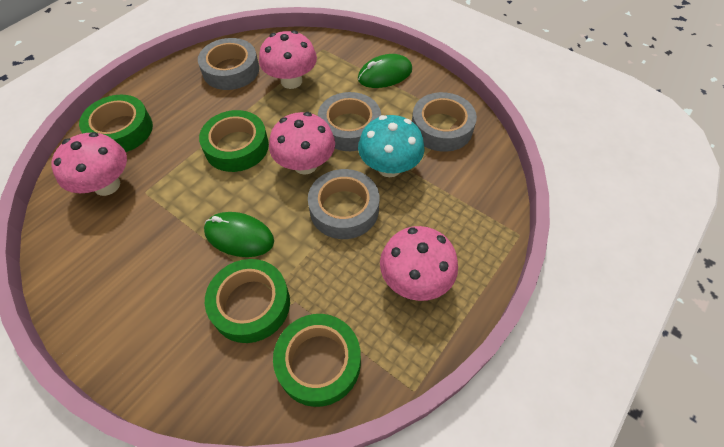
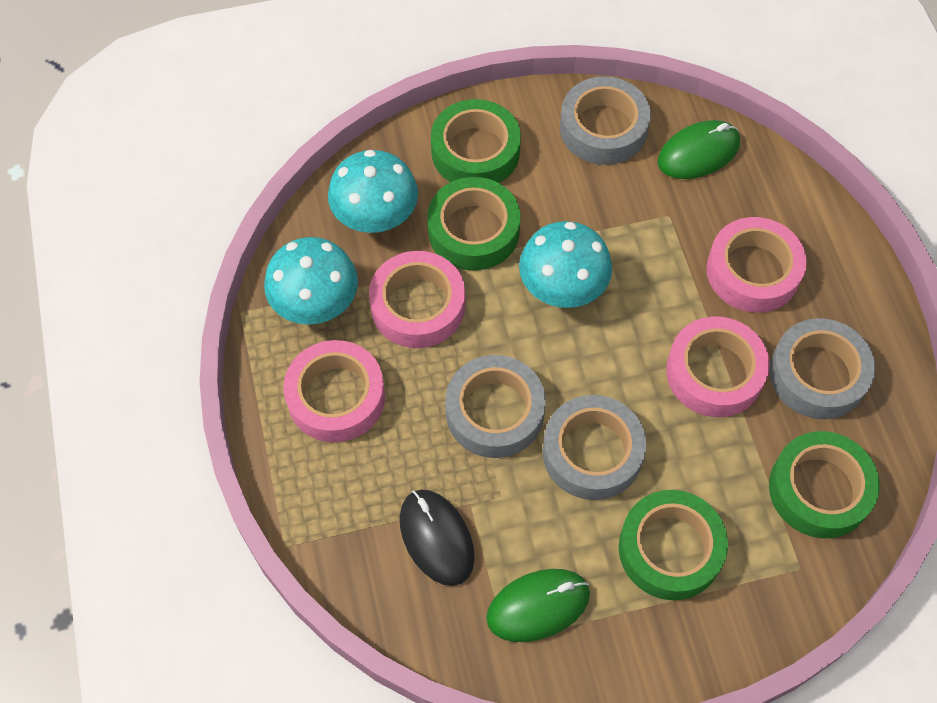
black mouse: none = 0 -> [400,490,475,586] = 1
pink mushroom: [51,132,127,196] [259,30,317,89] [269,112,335,175] [380,226,458,301] = 4 -> none = 0
pink tape: none = 0 -> [283,340,385,442] [369,251,465,348] [666,316,770,417] [706,217,807,313] = 4
turquoise mushroom: [358,115,424,177] = 1 -> [264,237,358,325] [328,150,418,233] [519,221,612,308] = 3

